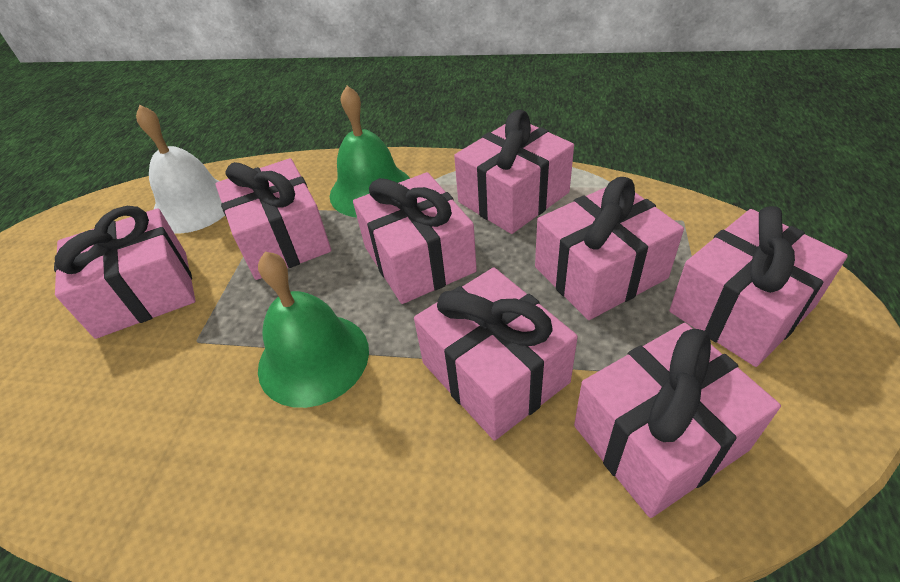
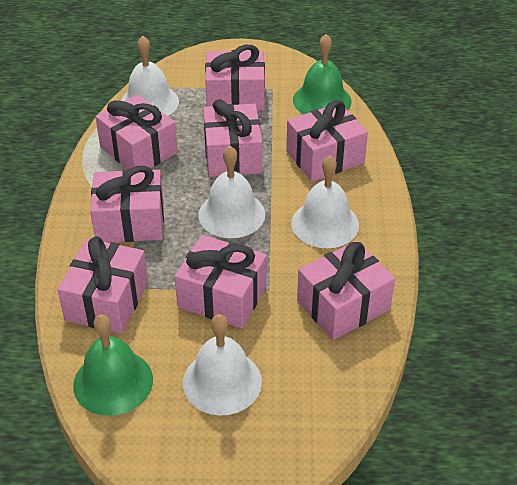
white bell: [136,105,225,234] = 1 -> [121,36,179,116] [183,314,262,416] [198,146,265,238] [291,155,359,248] = 4

